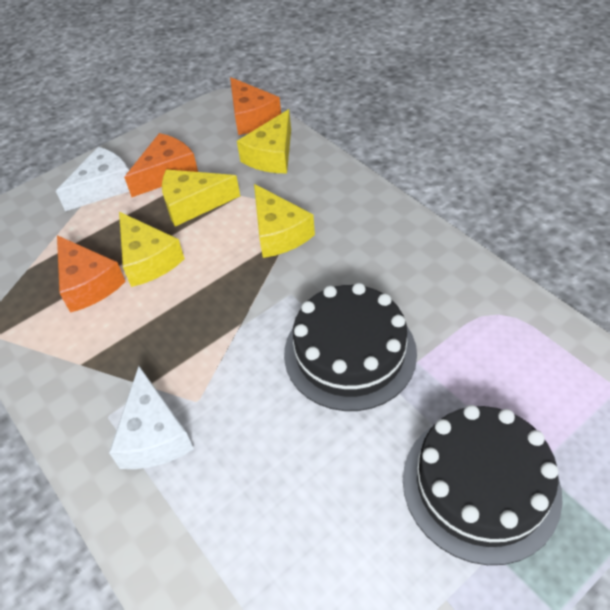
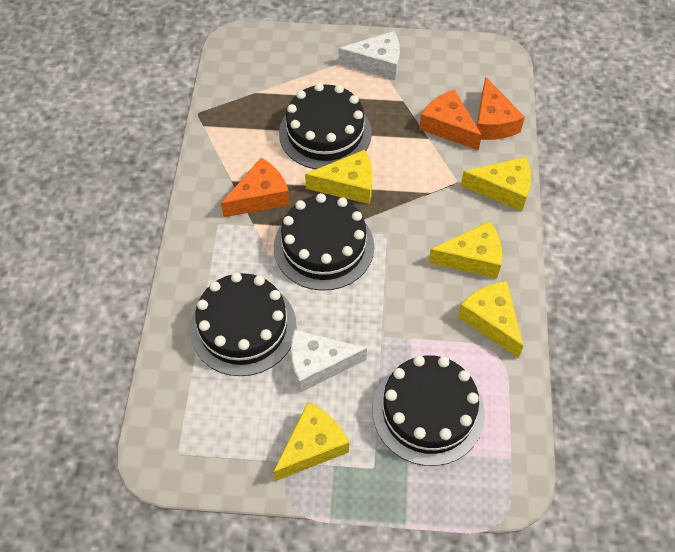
black cake: [284,283,417,411] [403,405,563,565] = 2 -> [190,272,297,376] [274,193,374,291] [279,83,372,169] [373,355,485,466] = 4
yellow cheese: [119,212,185,287] [162,169,240,227] [237,109,291,173] [254,184,315,258] = 4 -> [273,402,349,481] [305,150,373,204] [428,221,502,279] [458,281,523,358] [461,157,531,211] = 5

